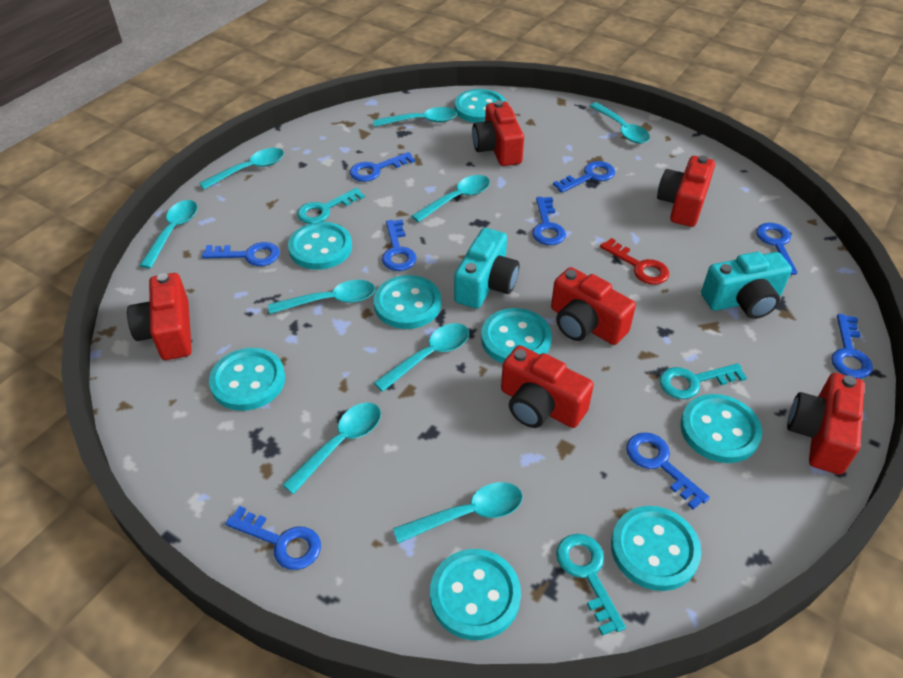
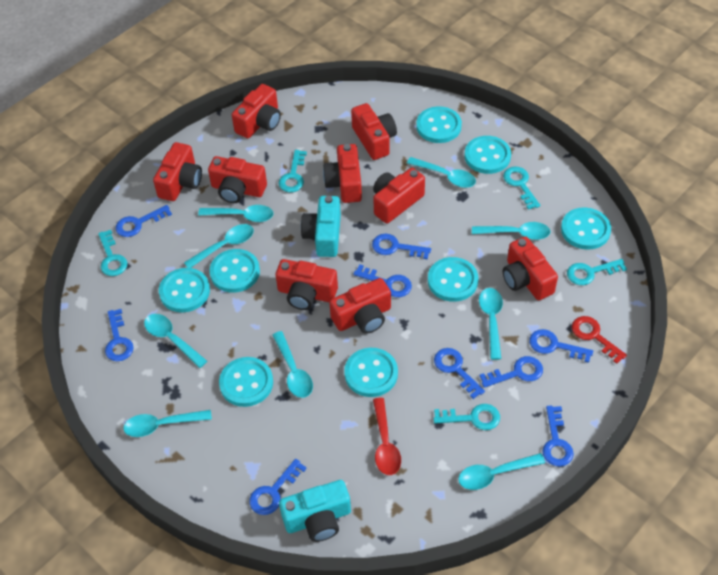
red camera: [127,273,192,360] [472,100,524,166] [501,345,594,428] [551,267,636,345] [657,155,715,227] [787,373,865,475] = 6 -> [153,142,202,201] [208,156,267,203] [232,84,281,138] [275,259,338,310] [323,144,362,203] [329,278,391,334] [351,103,397,160] [373,168,425,224] [503,237,558,300] = 9
red spoon: none = 0 -> [373,398,401,475] = 1
turquoise key: [297,188,365,224] [556,534,626,636] [659,363,747,399] = 3 -> [98,230,127,276] [279,150,307,193] [433,404,500,430] [503,167,540,210] [567,259,627,285] = 5

